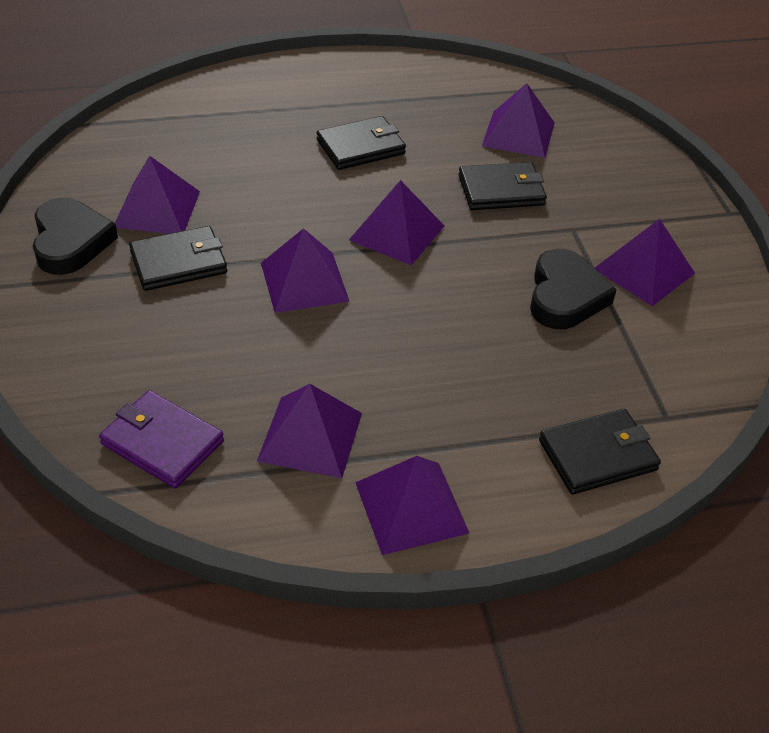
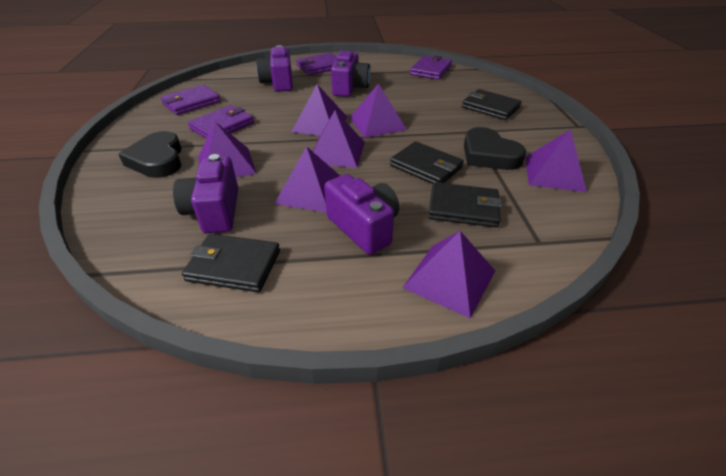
purple camera: none = 0 -> [173,154,238,233] [256,45,293,92] [324,174,399,255] [331,51,371,97] = 4
purple wallet: [99,390,224,489] = 1 -> [161,85,221,115] [188,105,254,139] [296,53,337,75] [410,56,452,80] = 4

